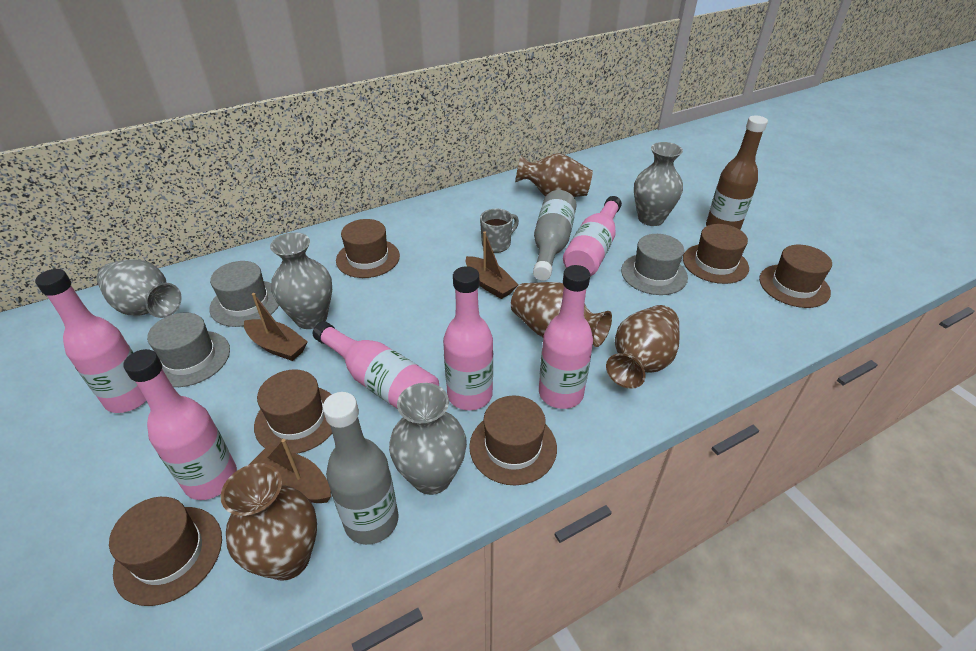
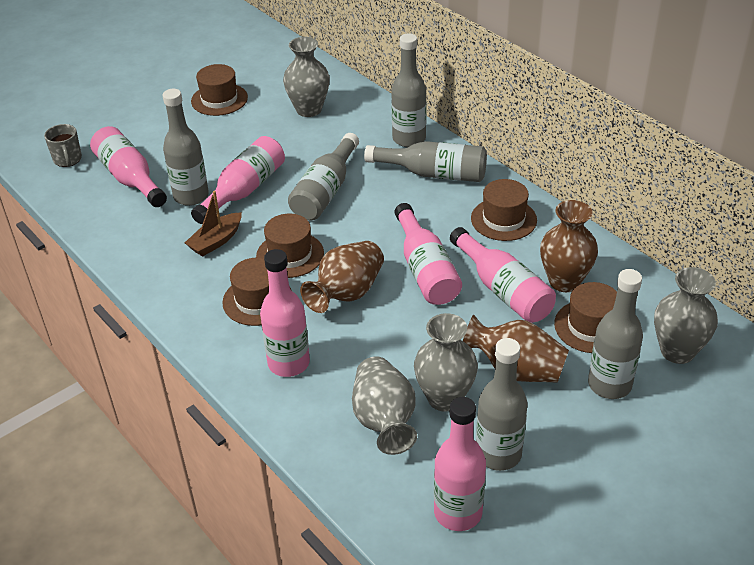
brown boat: [244,293,308,361] [249,439,331,503] [466,232,518,299] = 3 -> [185,191,242,257] = 1
brown bottle: [706,115,768,230] = 1 -> none = 0
brown hat: [109,497,222,606] [254,369,332,454] [336,219,400,278] [469,396,557,486] [683,224,749,284] [759,245,832,308] = 6 -> [191,64,248,116] [222,258,292,326] [256,214,324,278] [471,179,537,241] [554,282,617,353] = 5
brown vase: [220,463,317,581] [511,282,612,347] [515,153,593,197] [606,305,680,389] = 4 -> [300,241,384,313] [463,315,569,383] [540,200,598,292] = 3
grey bottle: [323,392,399,545] [533,190,577,281] = 2 -> [162,89,209,206] [288,133,359,220] [364,141,487,182] [391,33,427,147] [476,338,528,471] [588,269,643,399] = 6
grey hat: [147,313,230,387] [209,261,279,327] [621,234,688,295] = 3 -> none = 0

